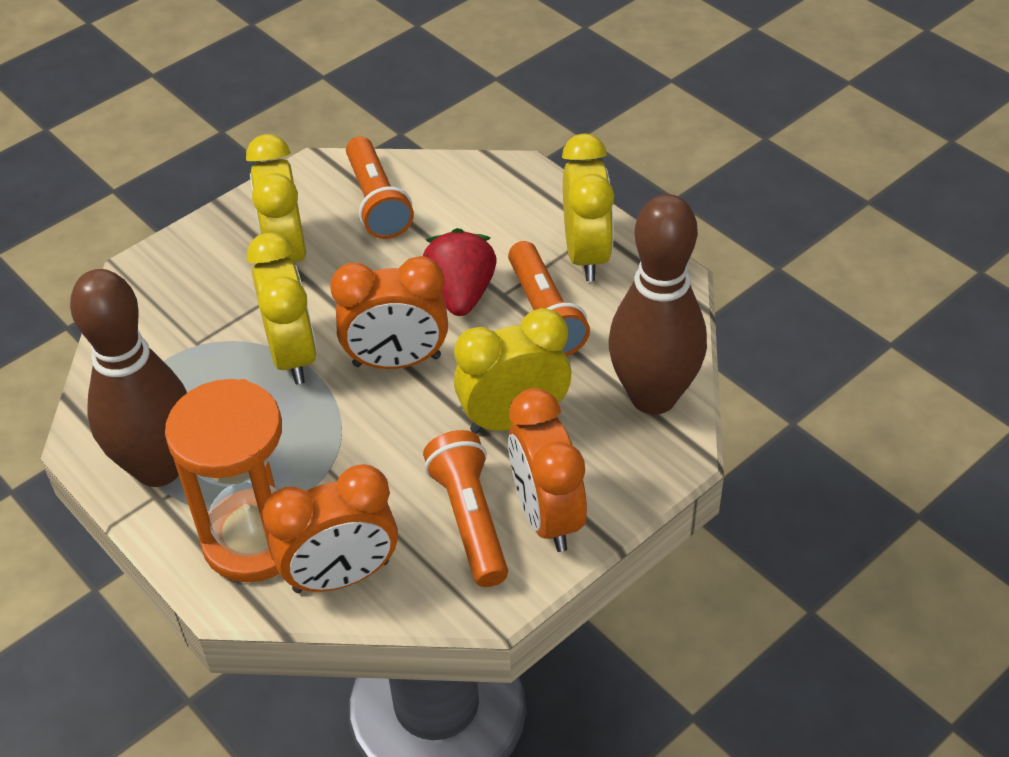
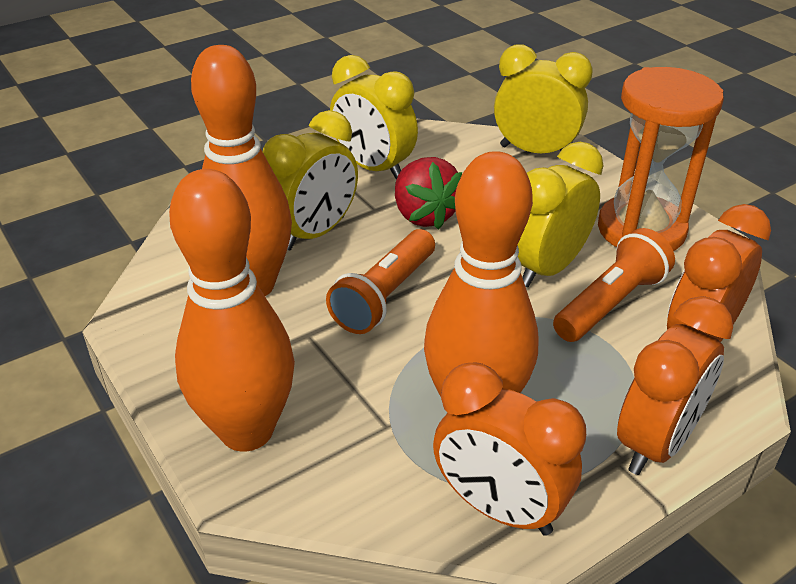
brown bowling pin: [70,269,187,487] [609,194,707,415] = 2 -> none = 0
orange bowling pin: none = 0 -> [169,169,295,452] [191,45,292,296] [424,151,539,396] = 3
orange flashlight: [346,136,414,239] [423,430,508,587] [508,241,590,356] = 3 -> [326,229,435,334] [553,228,675,342] = 2

